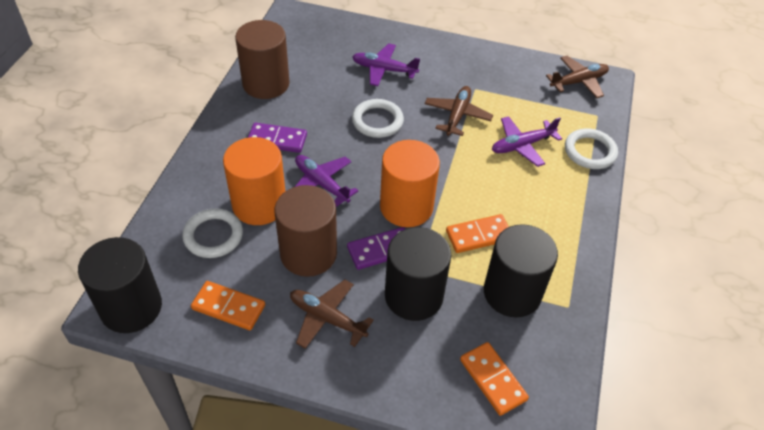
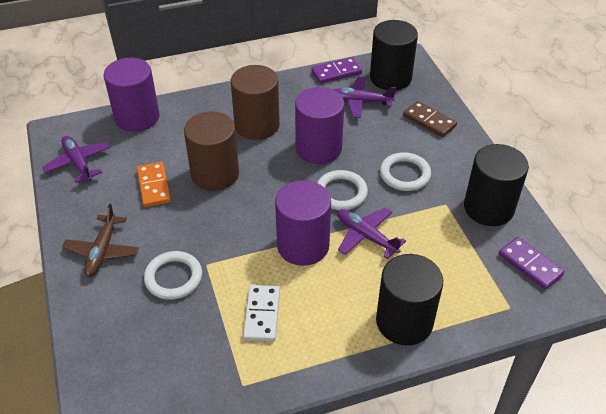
brown domino: none = 0 -> [403,101,457,137] = 1
brown plane: [290,280,374,349] [425,86,493,136] [546,56,609,98] = 3 -> [62,204,139,277] = 1
orange cylinder: [223,137,285,225] [380,140,440,227] = 2 -> none = 0
orange domino: [191,281,265,330] [446,214,509,253] [460,342,529,416] = 3 -> [137,162,171,207] = 1
purple cylinder: none = 0 -> [104,58,159,132] [275,180,331,266] [295,87,344,164] = 3
white domino: none = 0 -> [243,285,280,342] = 1

